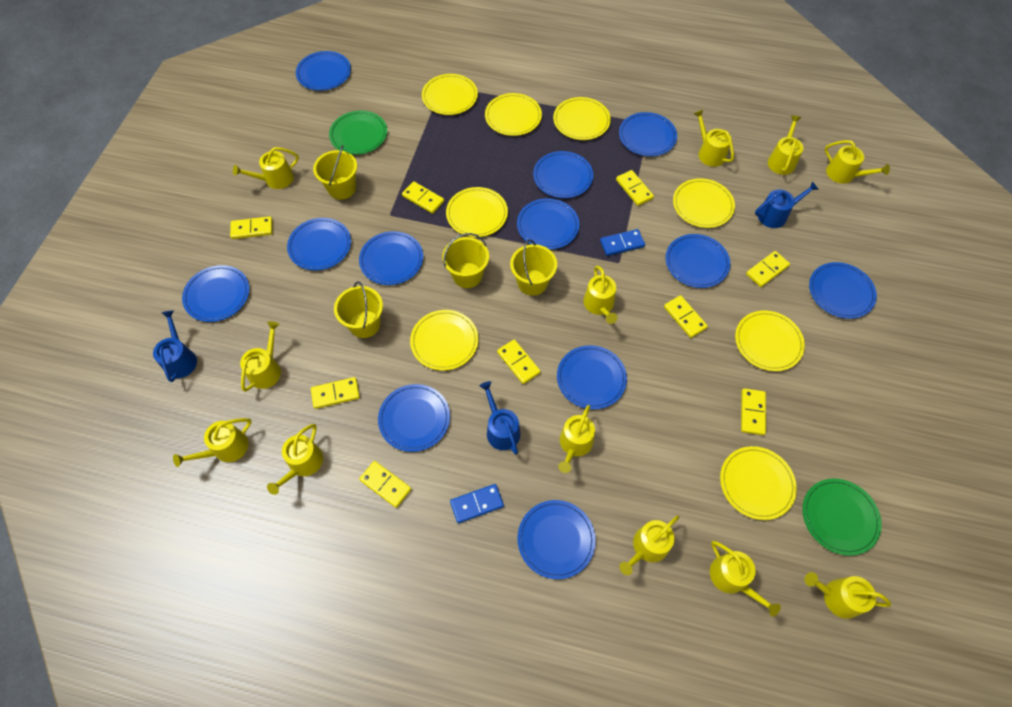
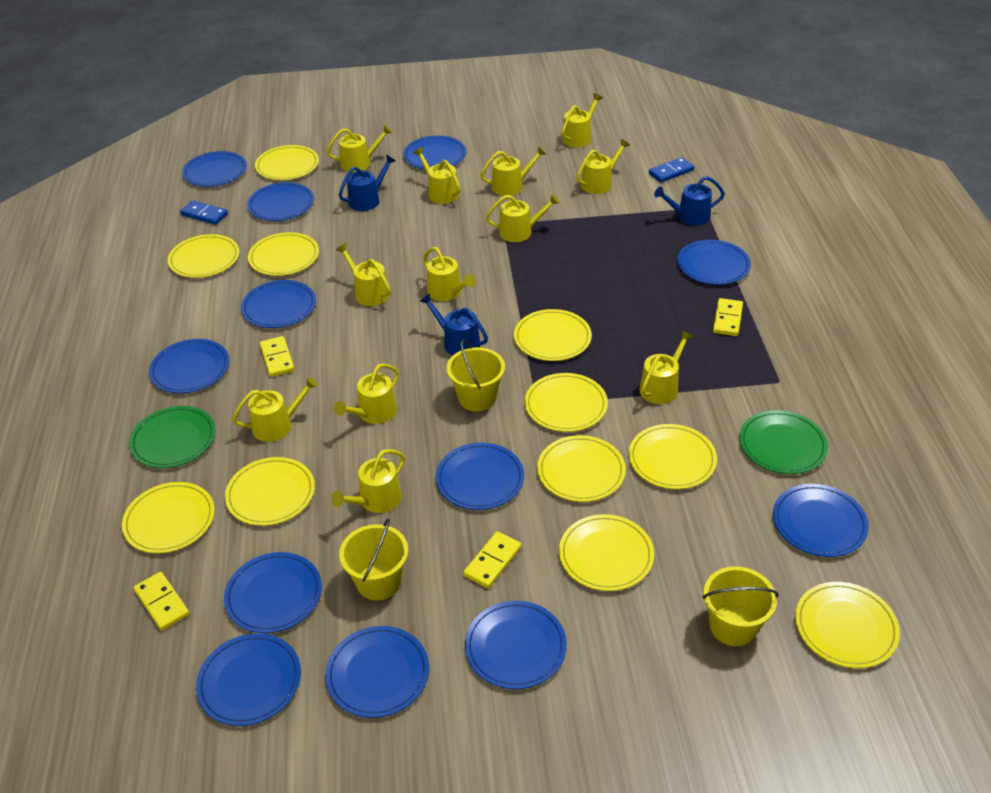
yellow bucket: [313,145,357,200] [334,282,383,338] [442,233,489,288] [510,240,557,296] = 4 -> [339,519,408,600] [447,339,505,412] [702,566,779,646] = 3
yellow domino: [230,216,273,239] [311,377,360,409] [359,461,411,508] [402,181,444,214] [497,339,541,384] [616,170,654,206] [664,295,708,338] [741,388,766,435] [746,251,790,287] = 9 -> [134,572,190,631] [260,336,295,377] [463,531,522,588] [713,298,743,336] = 4
yellow plate: [410,310,478,371] [422,74,478,115] [446,187,508,237] [485,93,542,136] [553,97,611,140] [673,178,735,228] [720,446,797,520] [735,311,805,371] = 8 -> [122,482,215,553] [168,234,239,278] [225,457,315,526] [248,232,319,276] [255,145,319,180] [514,309,592,361] [525,373,608,432] [537,435,626,502] [559,514,654,591] [629,424,717,489] [795,582,900,668] = 11

